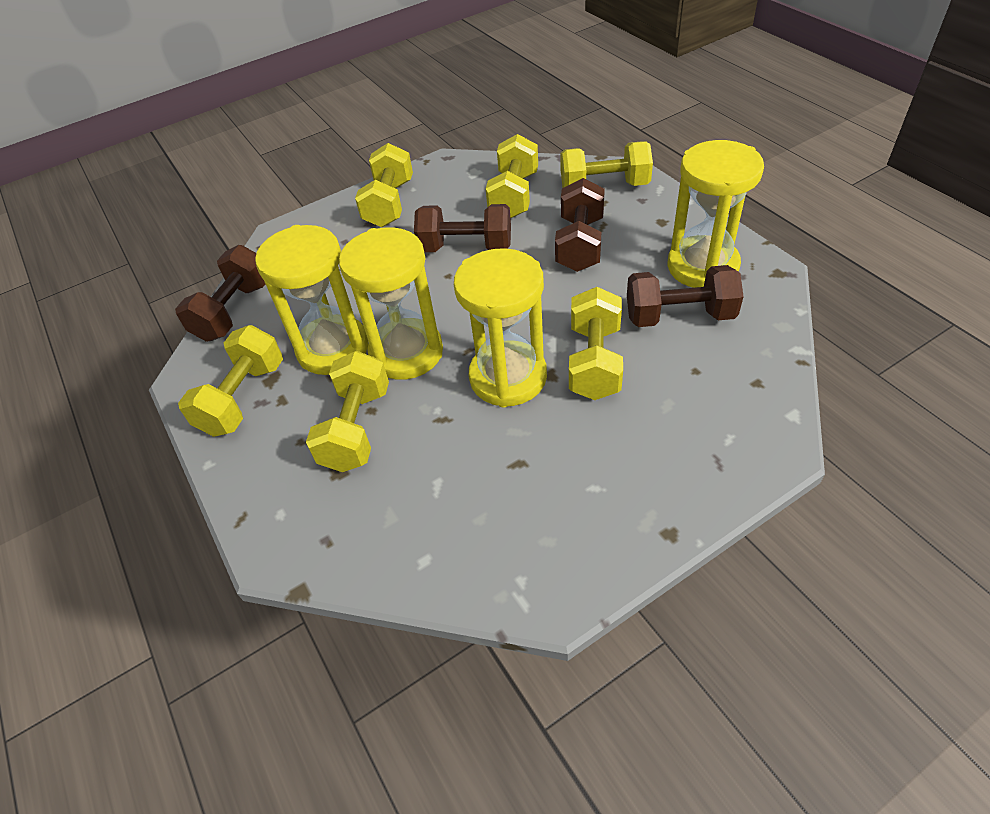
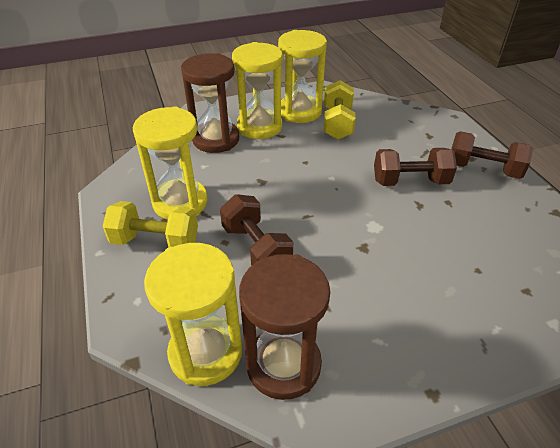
brown dumbbell: [175,245,265,342] [414,204,511,252] [555,178,605,272] [627,265,744,327] = 4 -> [220,194,293,266] [374,148,457,186] [451,131,533,179] = 3
brown hourglass: none = 0 -> [181,53,239,153] [239,254,330,400] = 2
yellow dumbbell: [178,325,283,437] [306,351,389,472] [355,143,413,227] [486,134,538,218] [560,141,653,188] [569,287,623,400] = 6 -> [103,201,198,247] [323,80,356,140] = 2

